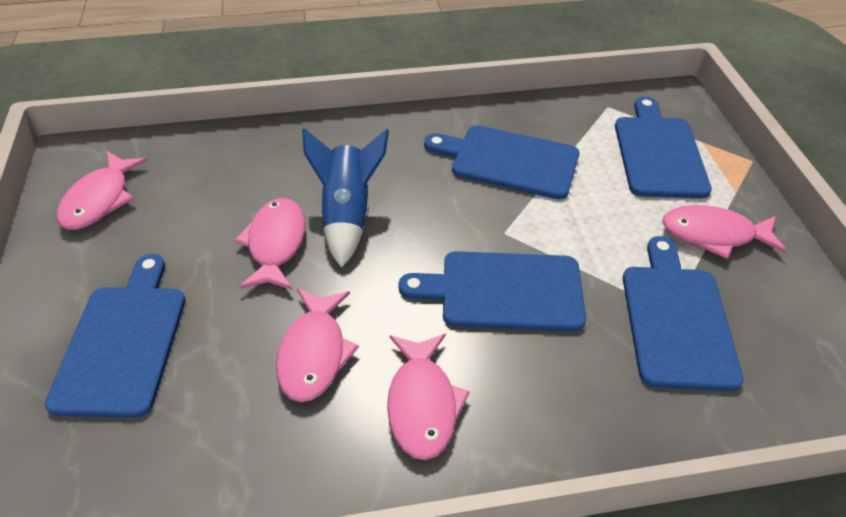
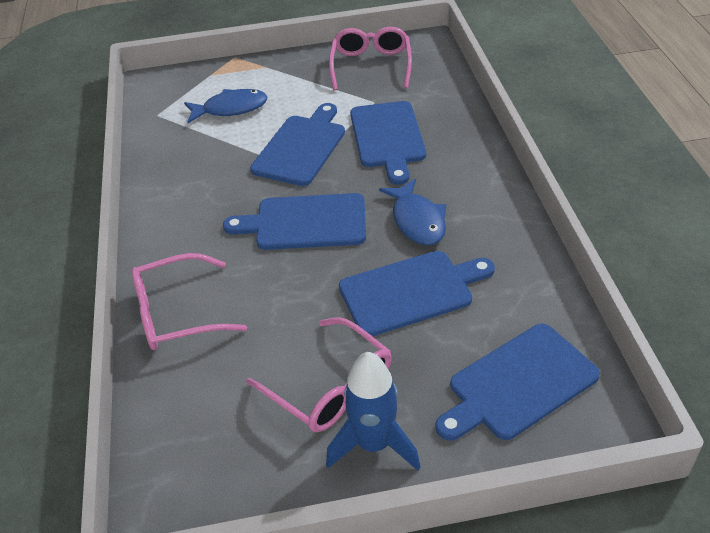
blue fish: none = 0 -> [184,89,268,123] [379,179,446,245] = 2
pink fish: [57,151,148,230] [234,198,306,290] [276,288,359,402] [387,334,470,460] [662,205,787,259] = 5 -> none = 0
pink glasses: none = 0 -> [132,253,247,350] [246,317,392,432] [329,27,412,91] = 3

